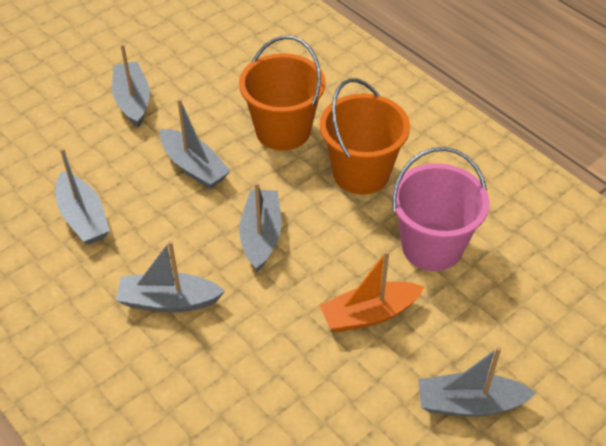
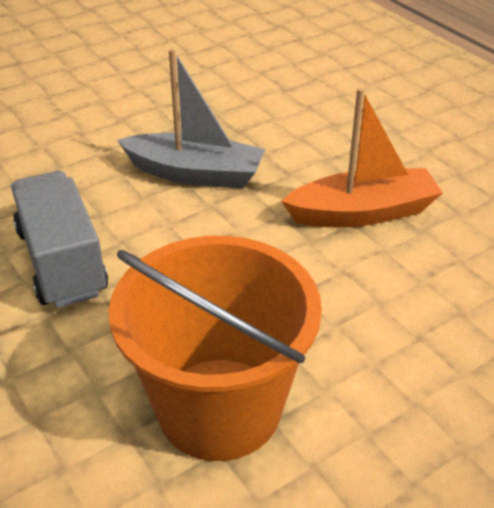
grey boat: [56,148,110,245] [112,44,150,128] [116,241,225,312] [160,99,231,189] [239,182,281,272] [418,347,536,417] = 6 -> [118,49,265,189] = 1
grey truck: none = 0 -> [11,171,108,308] = 1
orange bucket: [239,36,325,151] [320,78,410,195] = 2 -> [108,236,322,461] = 1
pink bucket: [392,147,490,271] = 1 -> none = 0

